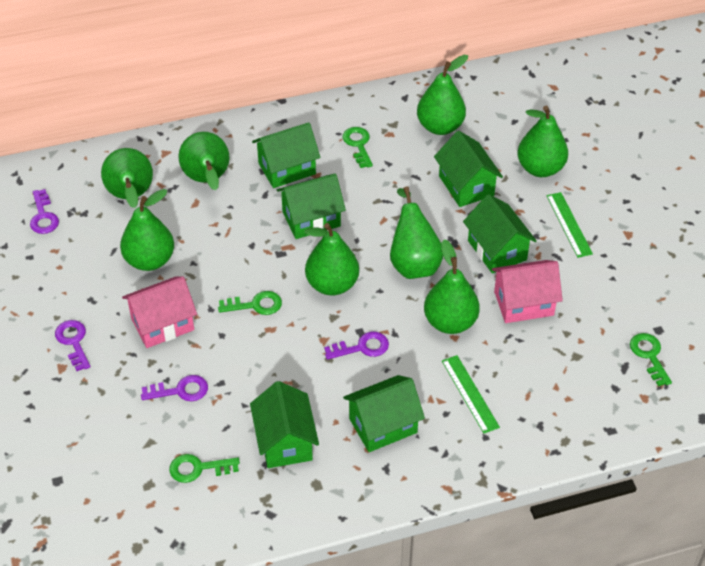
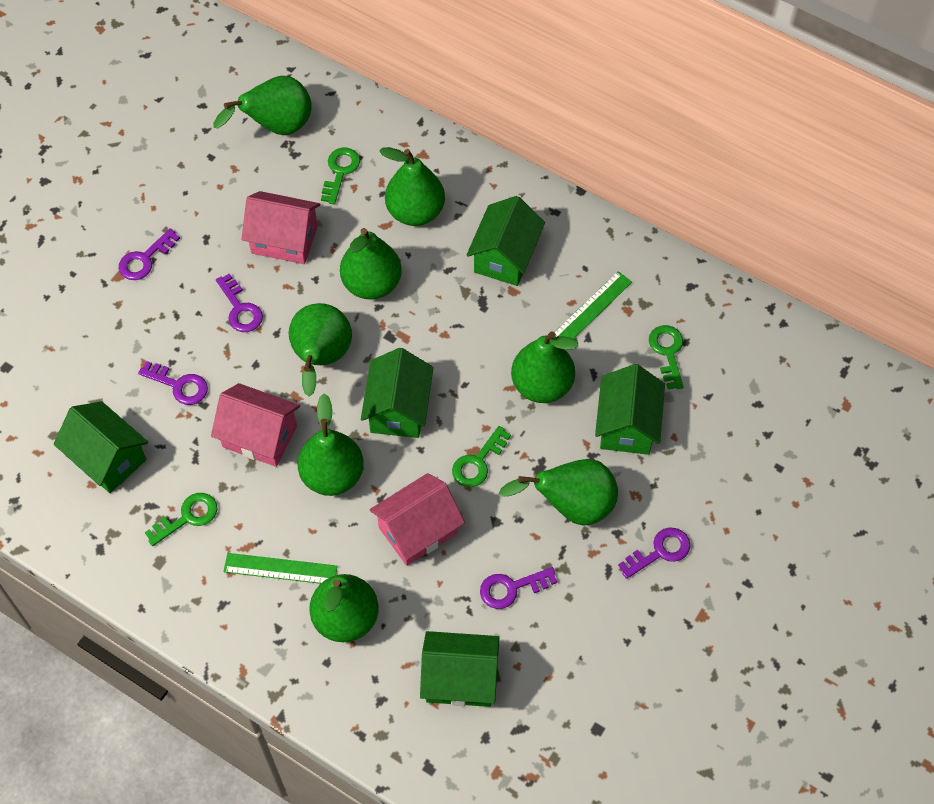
green house: [250,381,319,468] [252,122,320,188] [277,174,346,239] [343,375,425,452] [434,131,503,207] [463,194,537,273] = 6 -> [54,401,148,493] [361,348,434,438] [420,631,499,707] [467,196,545,286] [595,364,665,455] = 5
pink house: [122,276,197,348] [492,260,563,323] = 2 -> [211,383,300,467] [242,191,320,264] [370,473,465,566] = 3
purple key: [30,189,59,234] [55,320,90,371] [141,375,208,401] [324,332,389,360] = 4 -> [118,228,180,280] [138,361,208,405] [216,273,263,332] [480,567,557,609] [618,527,690,579] = 5

